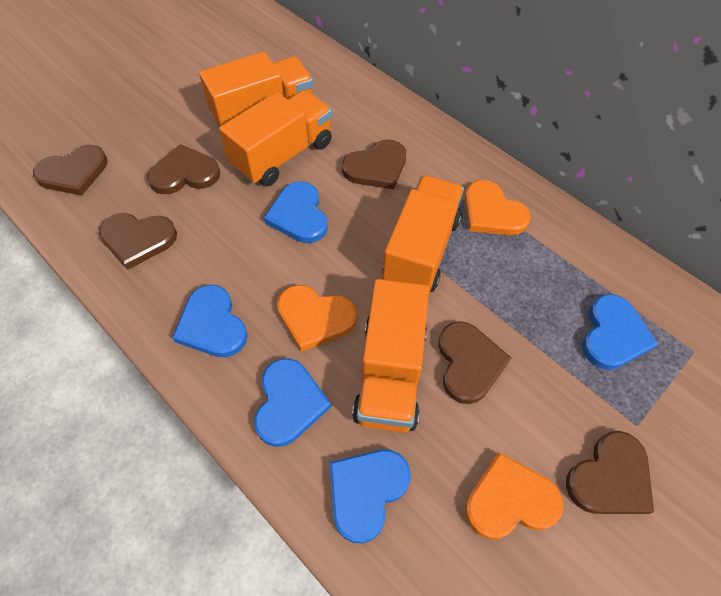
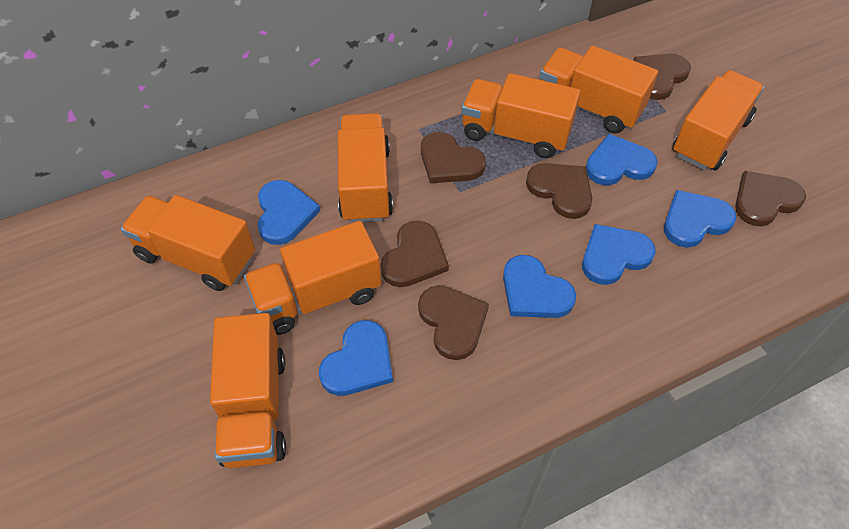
blue heart: [172,285,248,357] [254,358,331,447] [264,181,328,243] [329,449,411,543] [582,294,658,370] = 5 -> [257,180,320,245] [319,320,393,396] [503,255,576,318] [582,224,656,285] [586,134,658,185] [664,190,736,248] = 6
orange heart: [277,285,357,352] [465,180,531,235] [465,452,564,539] = 3 -> none = 0
orange truck: [199,52,314,127] [219,90,332,186] [352,279,429,432] [382,175,464,292] = 4 -> [121,195,255,291] [210,313,286,468] [244,221,382,335] [338,113,393,223] [461,73,581,158] [539,46,658,134] [672,70,764,171] = 7

